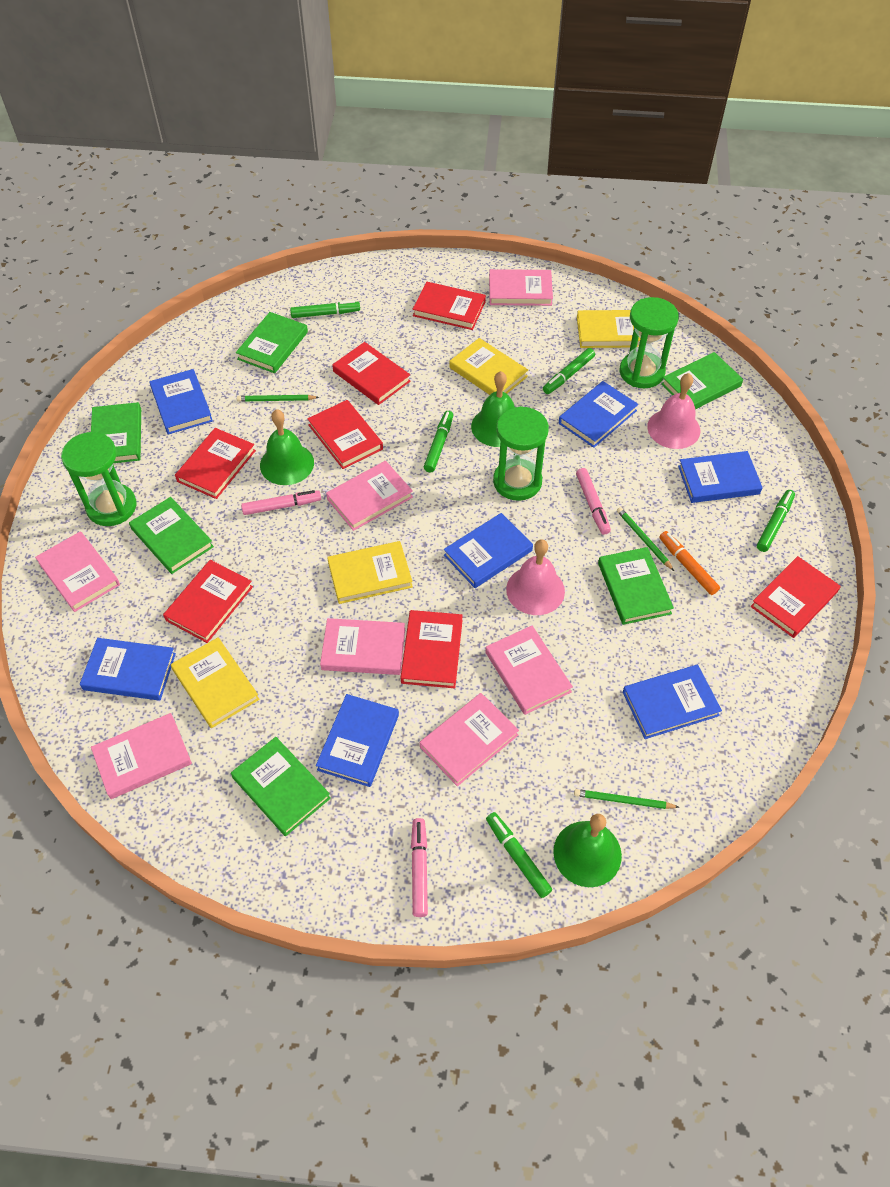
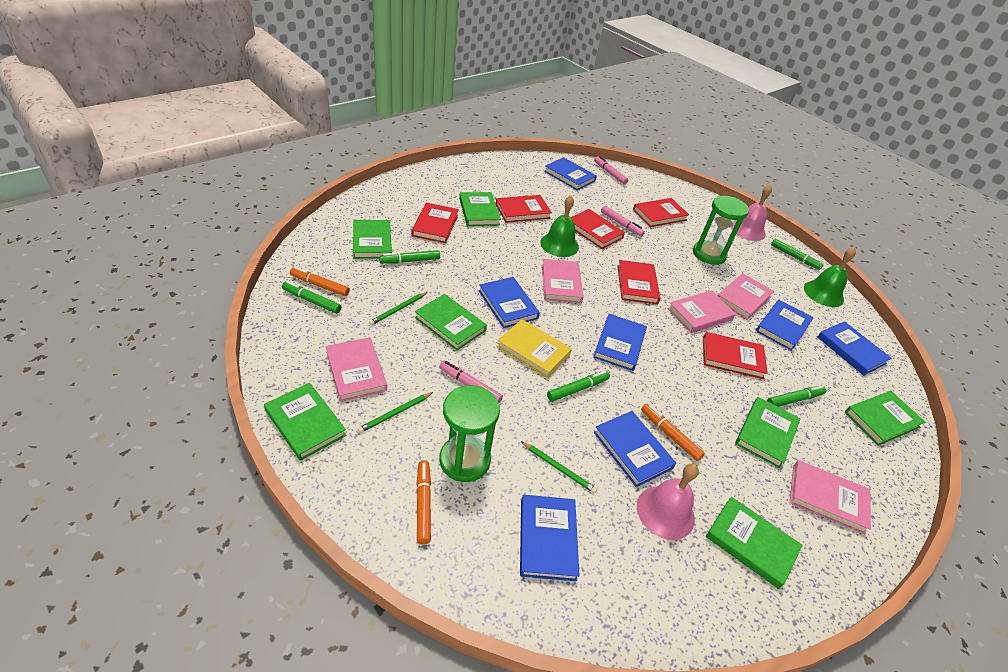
green bell: [260,409,314,485] [471,371,515,447] [553,814,622,887] = 3 -> [540,195,579,257] [804,247,856,307] = 2
green book: [91,402,141,463] [129,497,214,574] [231,737,331,836] [236,312,308,373] [598,547,674,625] [661,352,743,409] = 6 -> [264,383,347,461] [353,220,392,259] [415,294,487,350] [459,192,501,226] [706,497,803,589] [735,397,800,468] [845,391,926,446] = 7
green hourglass: [61,432,136,526] [493,406,549,501] [619,297,679,388] = 3 -> [439,385,500,482] [693,196,749,265] = 2
orange marker: [659,531,720,595] = 1 -> [290,267,350,296] [416,460,431,544] [641,404,705,461] = 3
pink book: [35,531,120,612] [91,713,192,799] [320,618,405,675] [326,461,413,531] [420,693,519,786] [485,626,573,715] [489,269,553,306] = 7 -> [326,337,387,402] [542,259,583,303] [668,290,736,333] [717,273,774,320] [790,460,871,534] = 5
red book: [163,560,253,643] [175,428,256,499] [307,400,383,469] [332,342,411,405] [400,610,463,688] [413,282,486,330] [751,556,841,638] = 7 -> [412,203,459,243] [496,195,552,223] [571,209,625,249] [617,260,661,304] [633,198,689,227] [703,332,768,379] = 6
yellow book: [171,637,259,728] [327,541,413,604] [449,338,528,395] [577,310,641,348] = 4 -> [497,319,572,378] = 1

